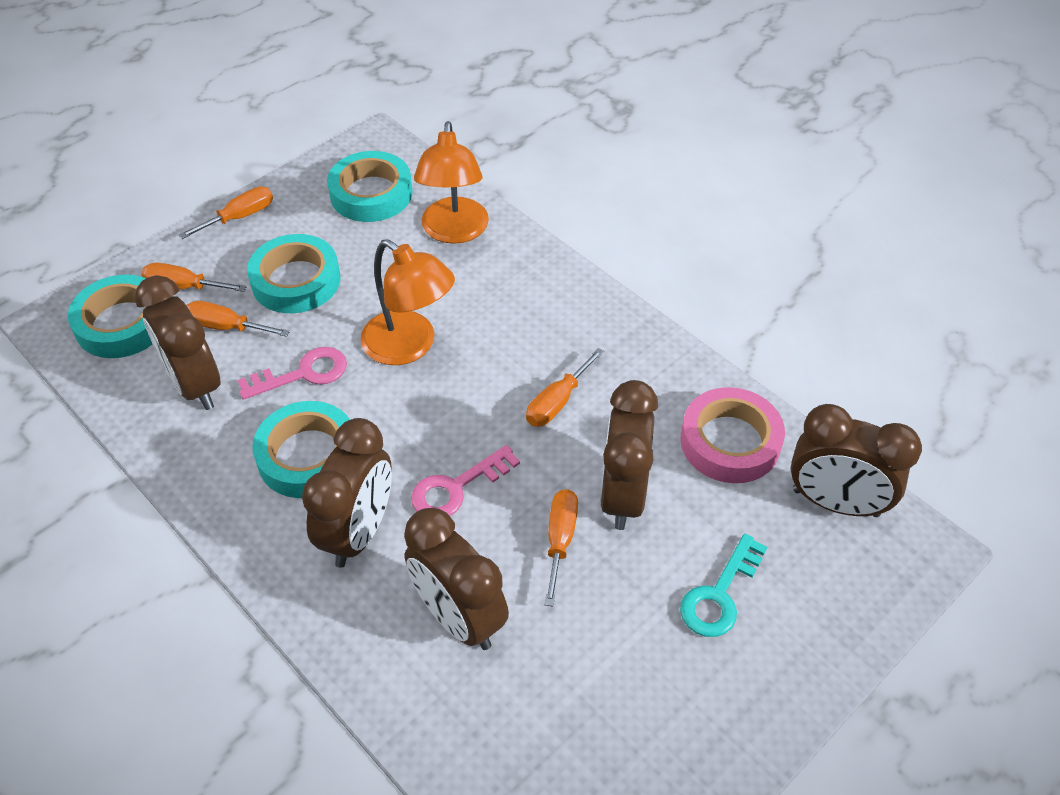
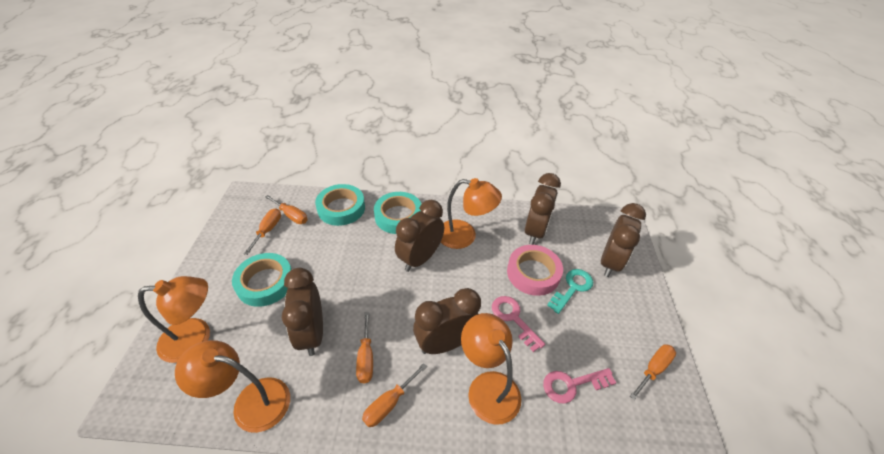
orange lamp: [361,239,455,365] [414,121,489,244] = 2 -> [138,276,210,363] [175,340,290,433] [441,178,502,249] [461,313,521,425] = 4
turquoise tape: [68,275,153,358] [247,234,340,313] [252,401,350,498] [327,151,412,222] = 4 -> [232,253,292,307] [315,184,365,226] [374,192,421,234] = 3

